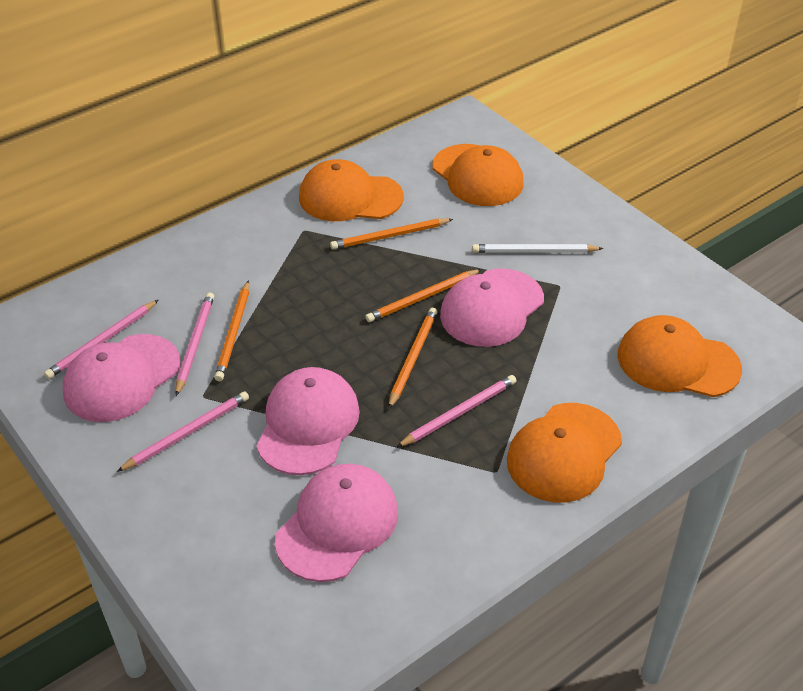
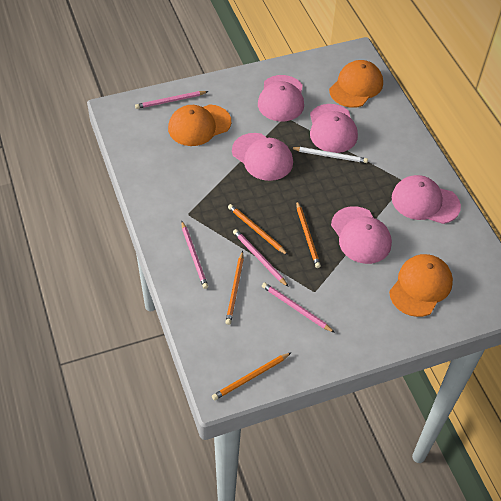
orange cap: [299,159,404,221] [432,144,524,206] [507,403,622,503] [617,315,742,397] = 4 -> [168,104,231,146] [329,60,383,108] [389,254,453,317] = 3
pink cap: [63,334,181,422] [256,367,360,475] [275,464,398,582] [440,269,544,347] = 4 -> [232,133,293,181] [258,75,304,121] [310,104,358,153] [331,206,392,264] [392,175,461,224] = 5

